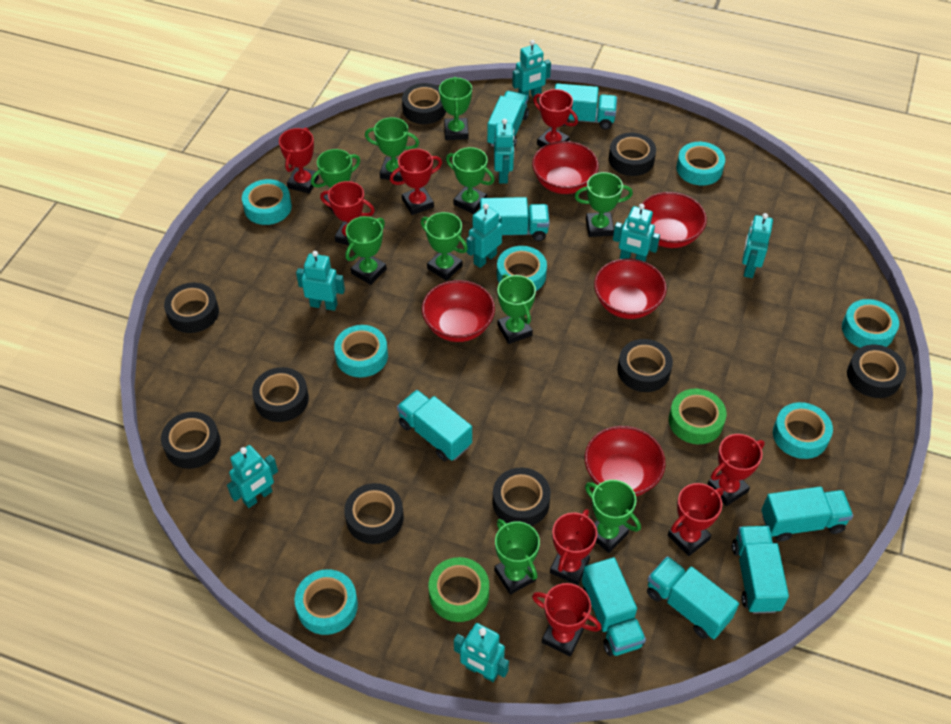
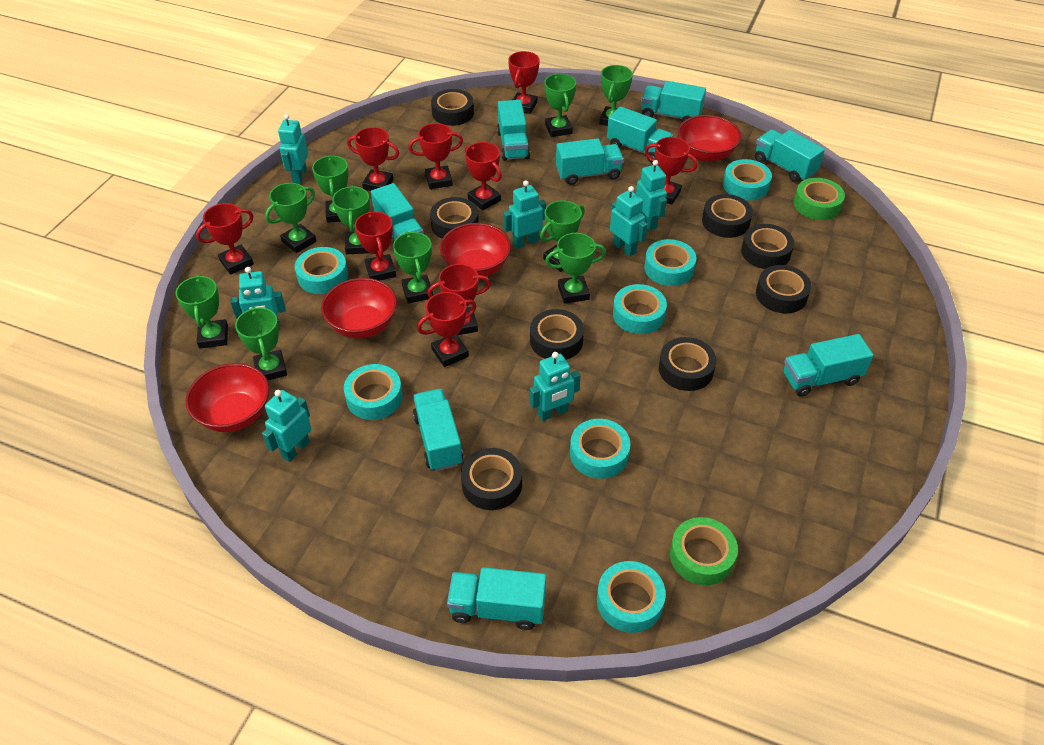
black tape: [161,412,221,469] [164,283,219,333] [252,367,309,422] [344,483,404,544] [402,83,446,124] [493,468,551,526] [609,133,656,176] [618,339,673,392] [847,345,906,398] = 9 -> [430,197,479,238] [431,89,474,126] [461,448,522,510] [530,309,584,360] [659,337,717,391] [702,194,753,238] [741,224,794,269] [756,265,812,313] = 8
red bowl: [422,280,495,342] [532,141,599,194] [585,426,666,496] [594,258,667,319] [642,192,707,248] = 5 -> [186,363,269,432] [321,278,397,338] [440,223,511,277] [678,115,741,162] = 4
red trophy: [279,128,319,194] [320,181,375,246] [390,149,442,215] [532,583,602,657] [533,89,578,147] [550,509,597,585] [668,483,724,556] [707,434,765,506] = 8 -> [196,203,254,275] [347,127,399,191] [355,211,396,281] [408,123,463,189] [417,292,476,367] [428,264,491,335] [465,142,502,210] [508,51,539,114] [645,137,698,205] = 9
turquoise robot: [227,445,278,508] [296,251,345,311] [454,623,509,682] [466,204,502,268] [494,119,514,184] [512,40,551,100] [613,204,660,262] [742,213,773,278] = 8 -> [231,267,286,330] [262,390,311,462] [278,114,308,183] [503,180,546,249] [530,352,581,421] [610,186,648,257] [636,160,667,230] = 7
turquoise truck: [397,390,472,461] [480,197,550,241] [487,91,529,147] [555,83,617,130] [582,557,646,656] [647,556,739,639] [732,526,789,614] [761,487,853,542] = 8 -> [371,183,423,243] [413,389,463,471] [447,567,546,630] [497,100,530,161] [556,138,624,185] [607,106,673,163] [641,81,706,122] [755,130,825,182] [783,334,874,397] = 9

